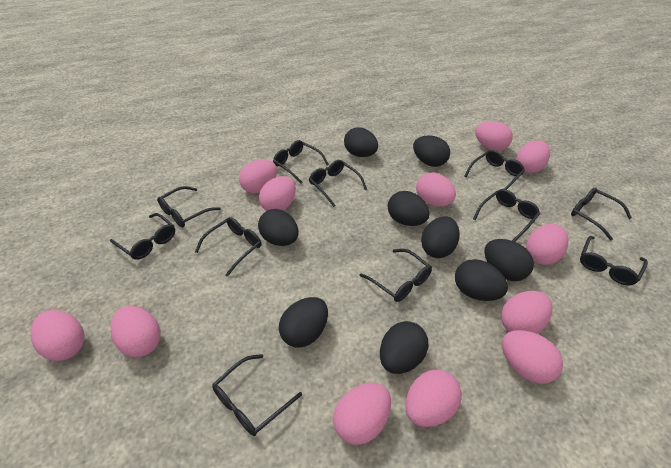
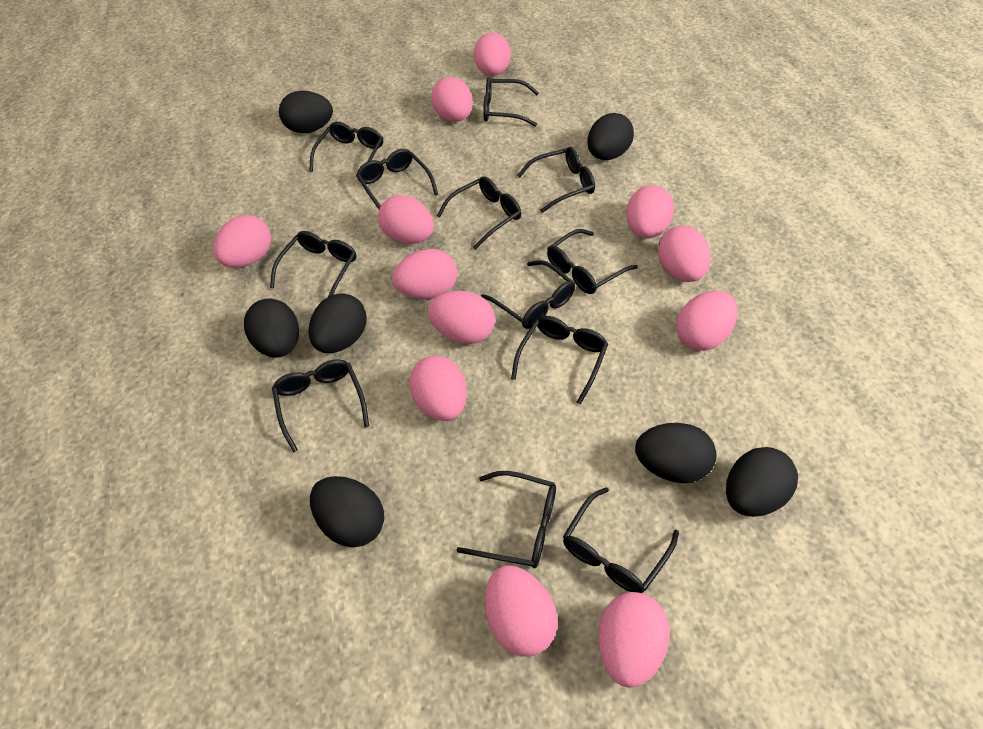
black egg: [258,209,299,246] [279,297,328,347] [344,127,378,157] [380,321,428,374] [388,191,429,226] [413,135,450,167] [421,217,460,258] [455,259,508,301] [484,239,534,281] = 9 -> [244,298,299,358] [279,91,333,133] [308,293,367,353] [310,476,384,548] [587,113,634,160] [635,423,717,483] [726,447,798,517] = 7
black glasses: [110,213,175,260] [157,186,221,227] [195,217,261,277] [212,354,302,436] [273,140,329,183] [309,160,367,207] [360,249,432,302] [465,150,525,190] [473,189,540,242] [571,187,632,241] [580,236,648,285] = 11 -> [270,231,357,297] [272,359,369,453] [309,122,383,172] [356,149,438,209] [437,176,521,250] [457,471,556,568] [481,260,575,329] [483,78,539,126] [511,316,608,405] [518,147,595,213] [547,229,638,294] [563,487,679,593] = 12

